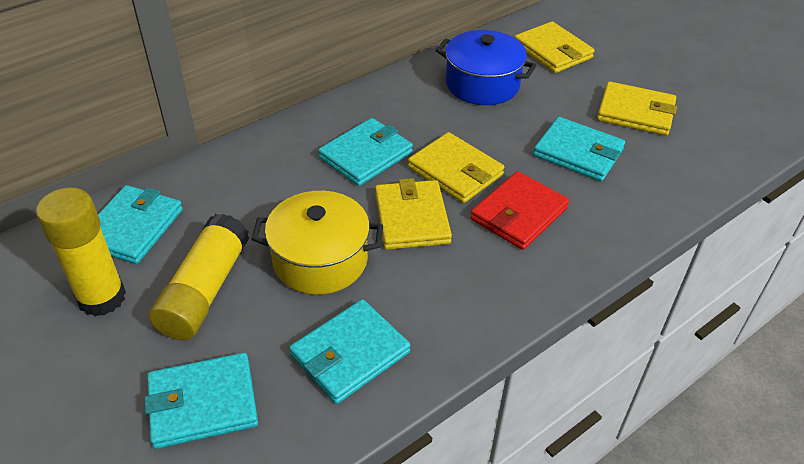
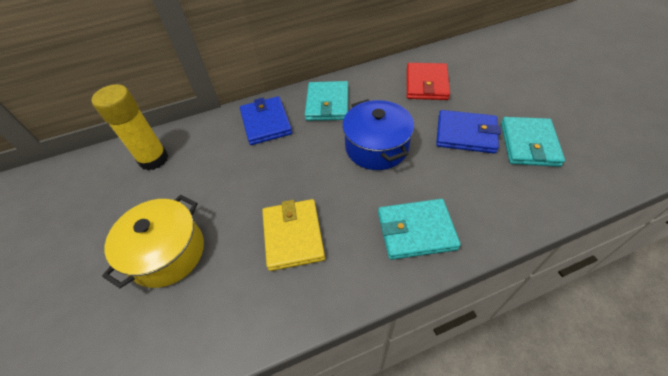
blue wallet: none = 0 -> [240,96,292,145] [436,110,501,154] = 2
turquoise wallet: [98,185,183,264] [144,353,258,449] [289,299,410,404] [318,118,413,186] [533,117,625,182] = 5 -> [305,81,348,121] [378,199,461,260] [501,117,565,167] = 3
yellow glue stick: [36,188,126,316] [149,213,249,340] = 2 -> [91,84,168,170] = 1
yellow wallet: [375,178,452,250] [408,132,504,203] [515,21,595,73] [597,81,677,136] = 4 -> [262,199,325,271] = 1

